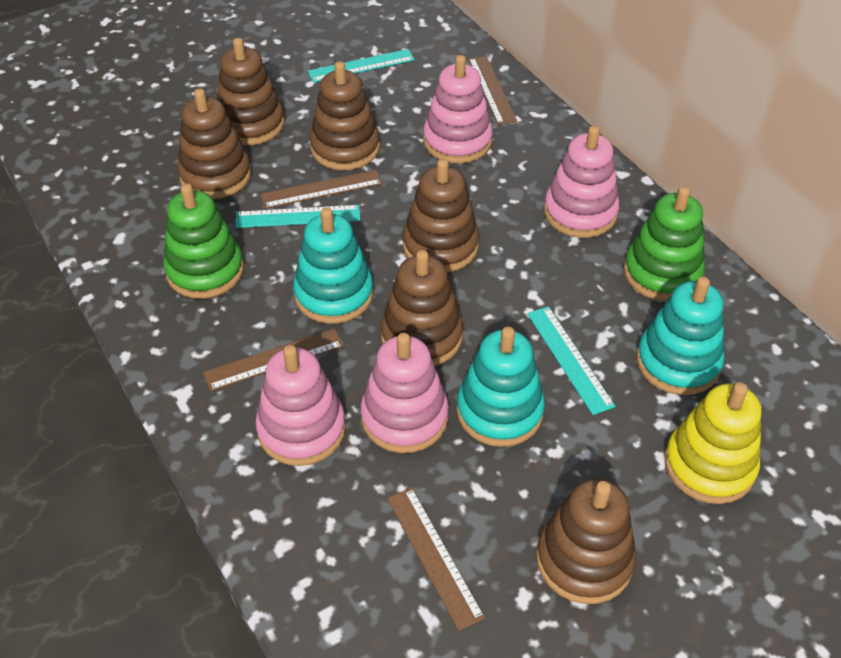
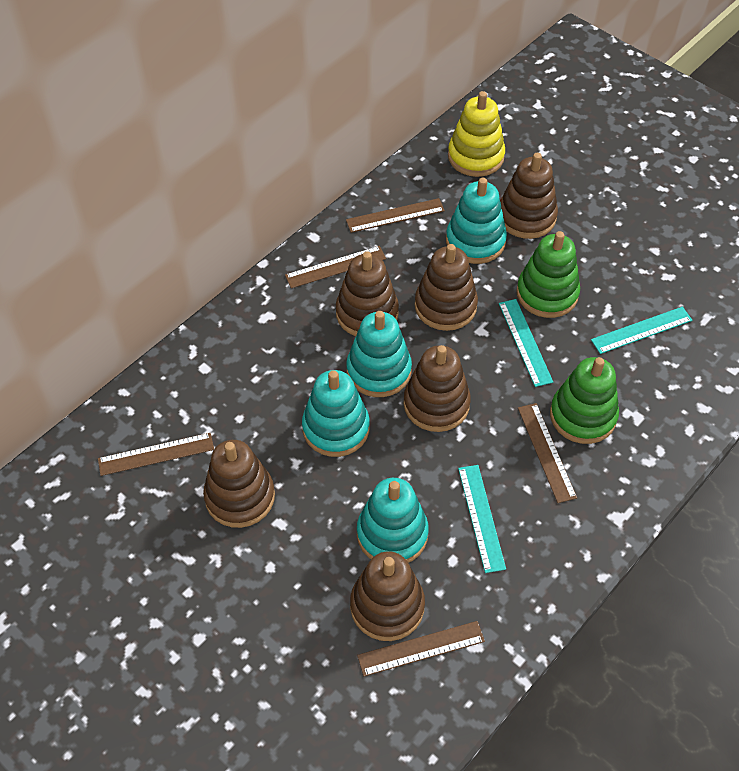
brown ruler: [203,329,344,391] [260,170,382,209] [387,487,485,631] [469,56,517,125] = 4 -> [98,433,214,476] [285,246,386,288] [346,198,445,233] [357,621,485,676] [518,403,577,503] = 5
pink stacking toy: [256,345,346,466] [360,333,449,453] [423,55,493,163] [544,126,620,238] = 4 -> none = 0
turquoise stacking toy: [293,208,373,324] [457,327,545,447] [636,277,724,395] = 3 -> [302,370,370,457] [346,311,412,397] [357,478,429,563] [446,178,507,264] = 4

